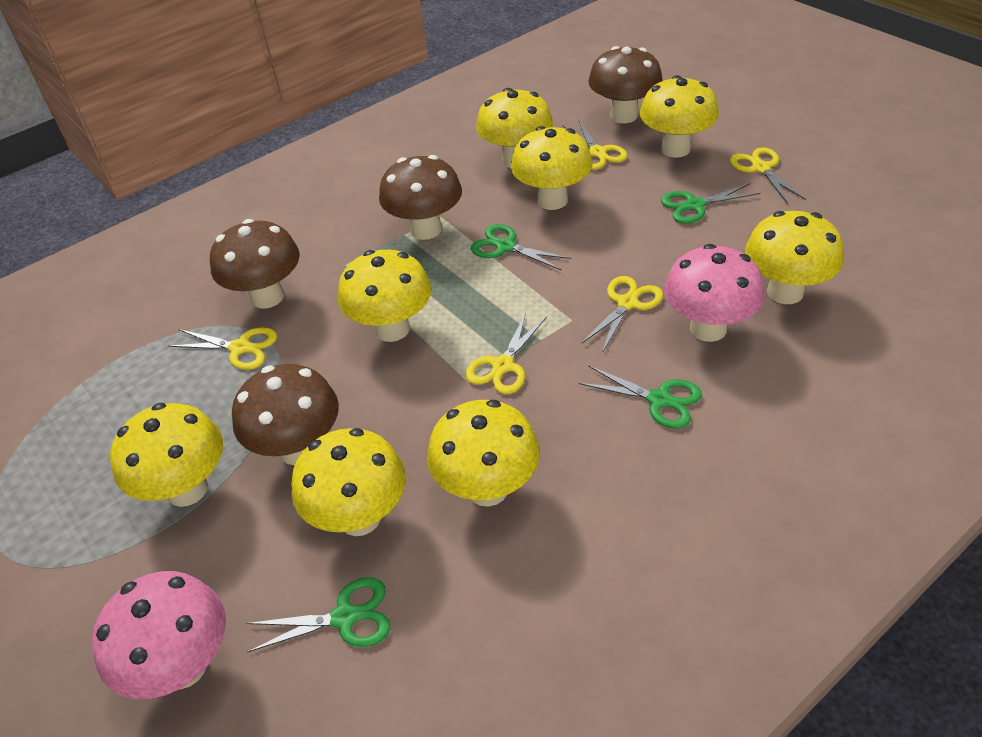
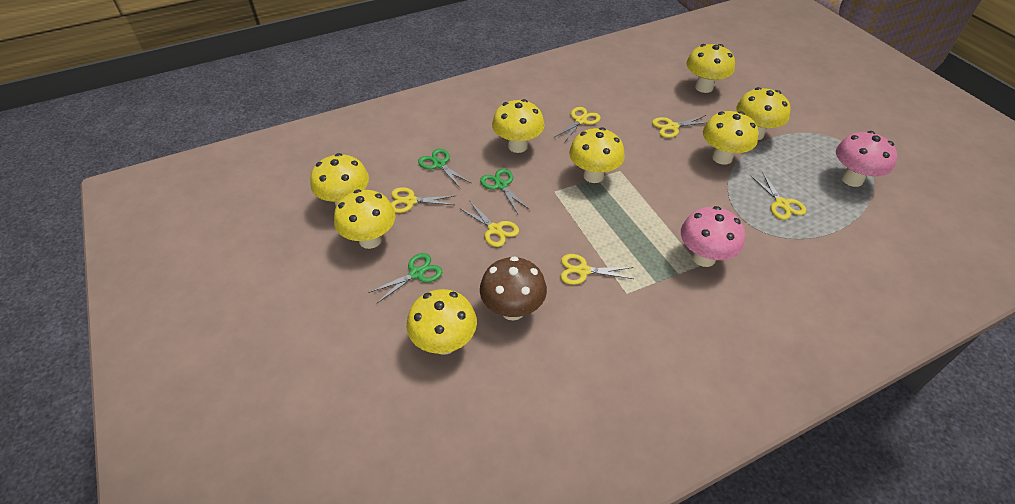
brown mushroom: [210,219,300,309] [232,364,339,465] [379,155,462,240] [588,46,663,123] = 4 -> [480,256,547,321] = 1
green scissors: [246,577,390,652] [471,224,571,270] [579,365,702,429] [661,183,761,224] = 4 -> [369,253,442,303] [418,149,471,189] [480,169,530,214] = 3
yellow scissors: [169,327,277,370] [465,313,547,394] [562,119,628,170] [581,276,664,353] [730,148,806,204] = 5 -> [391,187,455,213] [459,200,519,247] [554,107,601,143] [561,254,634,285] [652,115,707,138] [750,172,806,220] = 6

